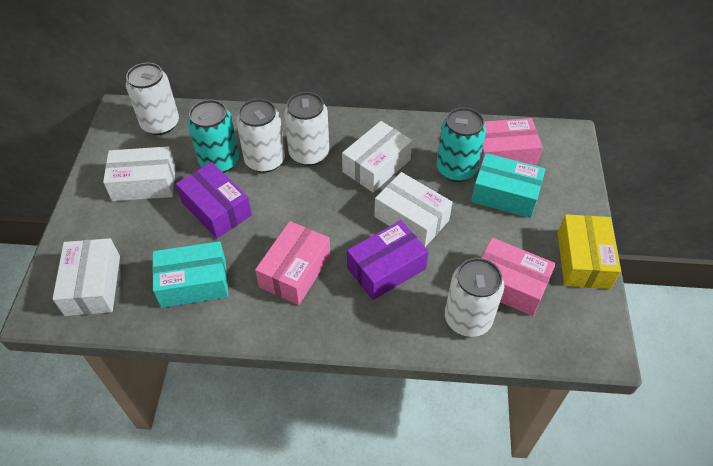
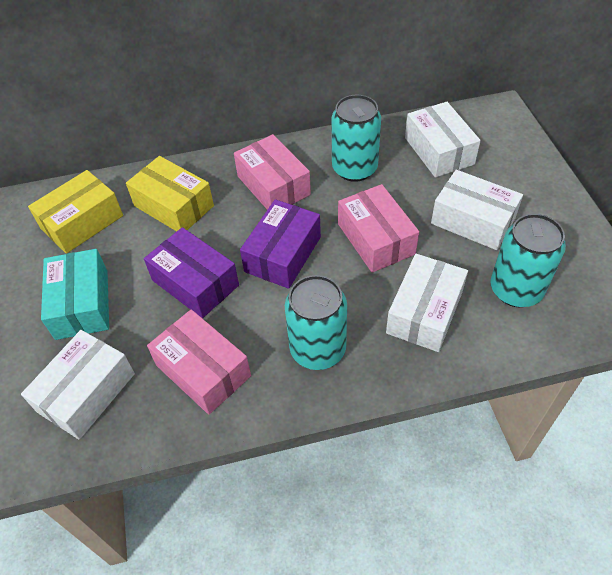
turquoise box: [152,241,229,308] [471,153,545,218] = 2 -> [41,249,109,340] = 1
turquoise can: [188,100,239,173] [437,107,486,182] = 2 -> [285,275,347,370] [332,95,381,182] [490,214,566,307] = 3
white can: [126,63,179,135] [236,99,285,173] [284,92,329,166] [445,258,504,337] = 4 -> none = 0
yellow box: [558,214,621,289] = 1 -> [28,170,123,254] [126,156,214,232] = 2

